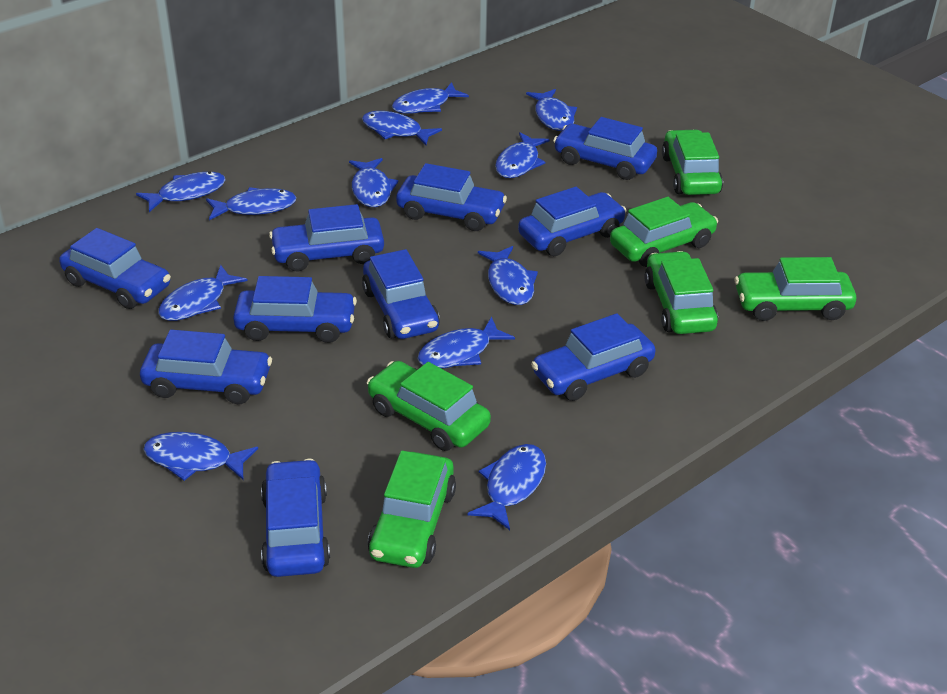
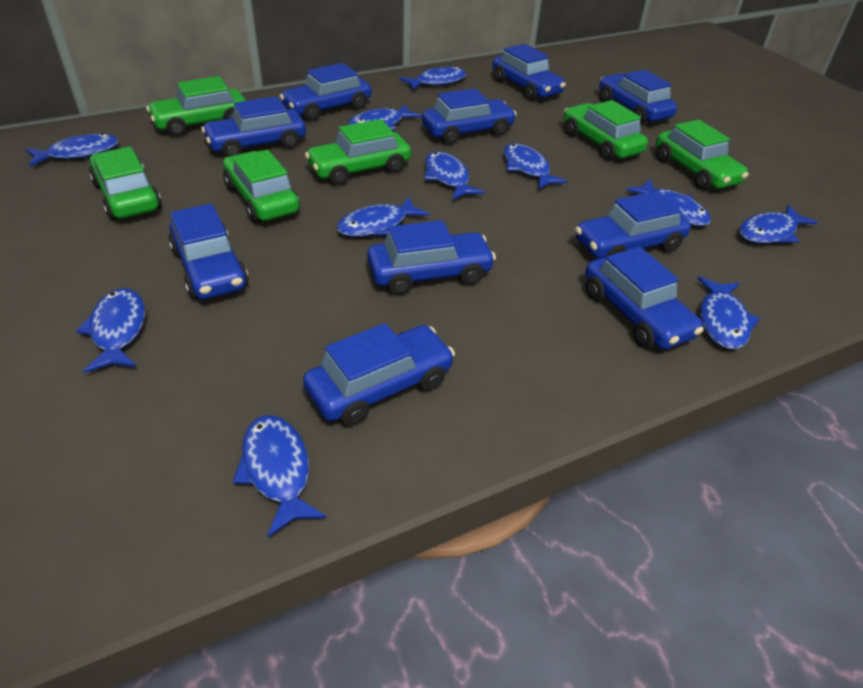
blue fish: [136,172,225,212] [144,432,258,481] [158,265,248,321] [206,187,297,220] [349,158,399,207] [362,111,442,145] [392,82,469,114] [417,317,515,368] [467,444,546,530] [478,246,538,305] [495,132,550,178] [526,89,577,131] = 12 -> [26,133,118,167] [76,288,145,373] [233,415,326,537] [337,197,429,237] [348,104,422,130] [399,66,466,90] [425,152,485,200] [504,143,568,190] [626,179,711,226] [697,276,760,349] [739,205,818,243] = 11

